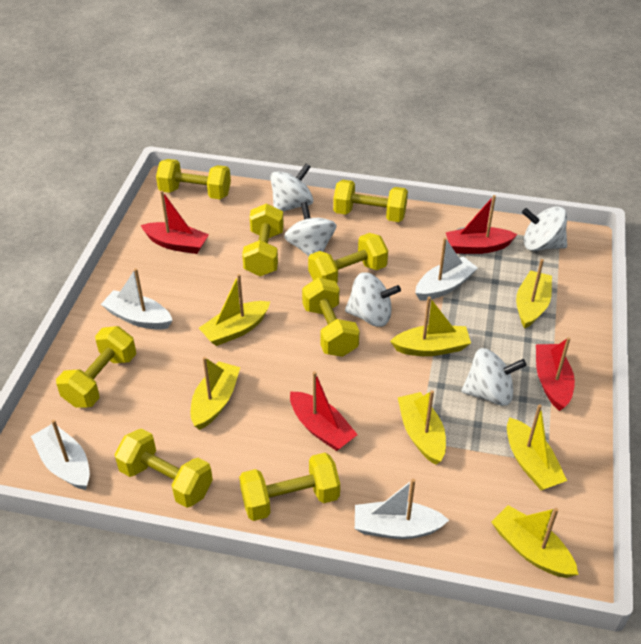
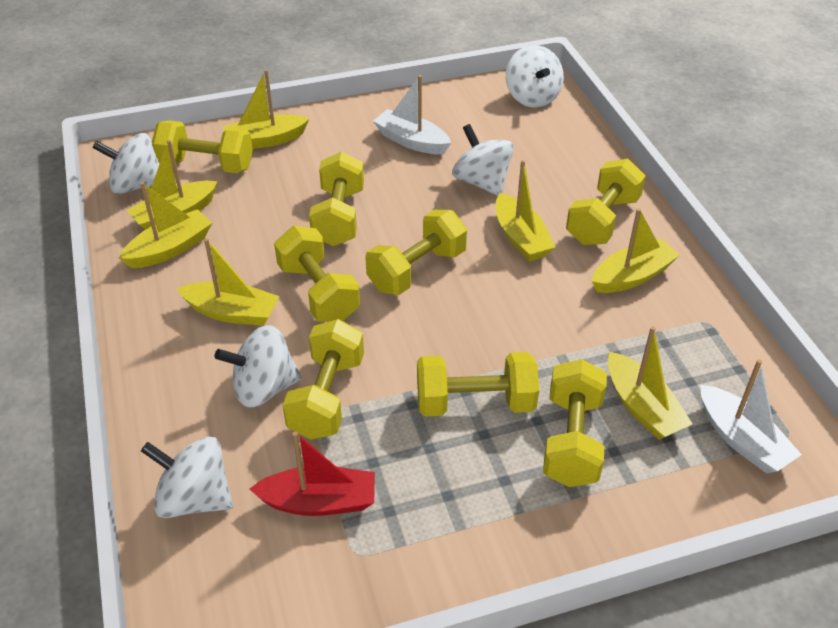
red boat: [141,191,209,254] [290,371,358,451] [446,195,518,254] [536,337,575,411] = 4 -> [250,432,375,516] = 1
white boat: [31,420,90,490] [101,268,173,330] [355,479,449,539] [415,238,478,301] = 4 -> [373,75,451,154] [701,359,802,473] = 2

